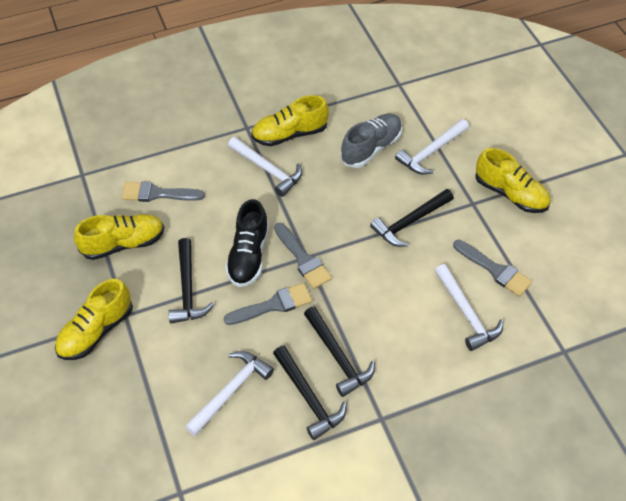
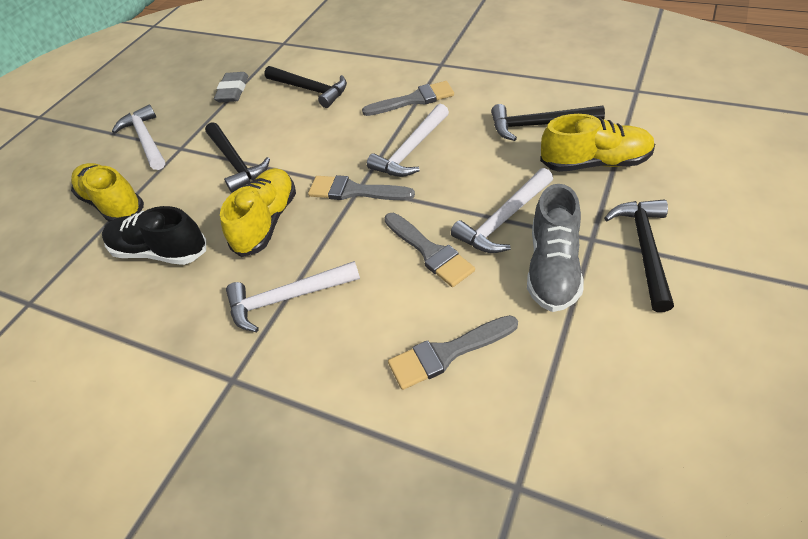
grey eraser: none = 0 -> [214,72,248,102] = 1
yellow shoe: [55,279,133,360] [74,214,164,260] [251,95,329,146] [475,148,551,213] = 4 -> [71,163,144,222] [220,168,296,257] [540,114,655,172] = 3

